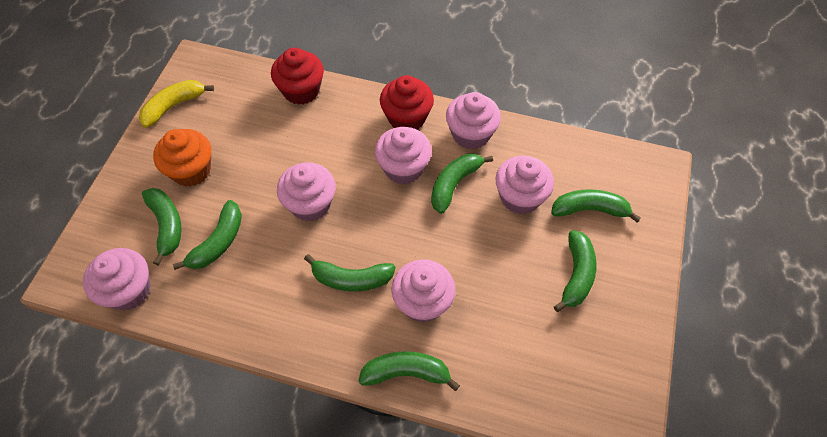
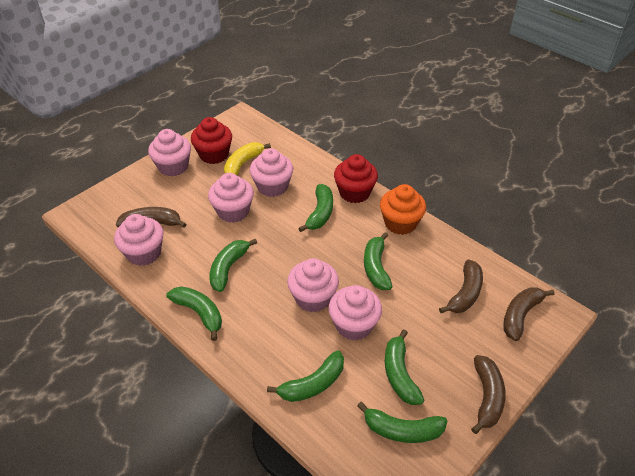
brown banana: none = 0 -> [116,207,186,228] [439,259,483,313] [471,355,506,434] [503,287,555,341] = 4

